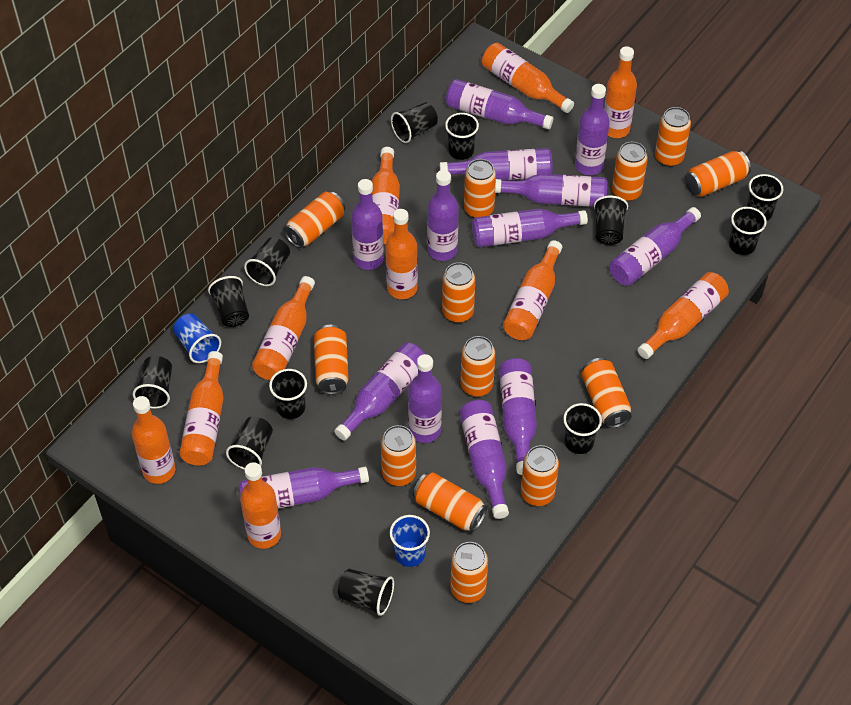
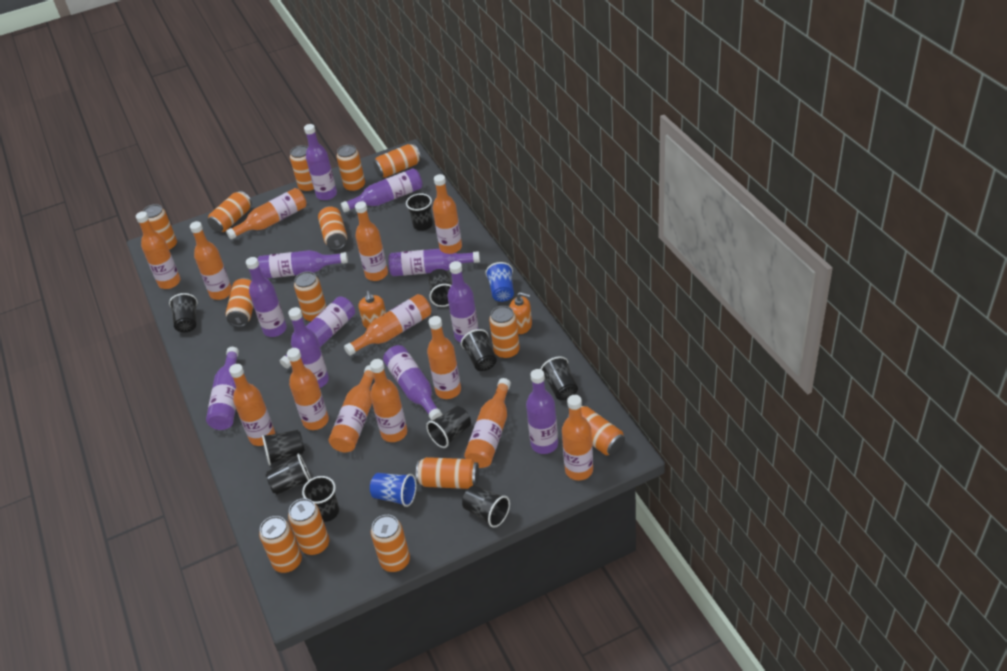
black cup: [133,356,172,409] [208,276,249,327] [226,417,273,470] [244,237,290,286] [269,369,307,419] [338,568,394,616] [391,102,438,143] [445,113,479,160] [563,403,602,454] [594,195,628,245] [729,207,767,255] [747,174,784,221] = 12 -> [169,293,198,332] [262,430,305,466] [266,454,311,495] [302,476,339,522] [406,193,433,231] [426,406,471,448] [428,269,452,307] [461,329,497,371] [462,485,510,528] [540,356,578,400] = 10
orange bottle: [132,396,176,484] [179,351,224,465] [240,462,281,549] [252,276,315,380] [371,147,400,244] [386,209,418,299] [482,43,574,113] [503,240,562,340] [604,46,637,138] [637,272,729,359] = 10 -> [136,211,180,289] [190,221,232,300] [226,188,307,240] [229,364,275,446] [287,348,329,430] [329,365,374,452] [344,294,431,356] [355,201,388,281] [370,359,407,442] [427,316,461,399] [433,174,462,253] [464,378,511,468] [562,395,593,480] = 13
orange can: [284,191,345,248] [314,325,349,395] [381,425,416,486] [413,472,487,532] [442,262,475,323] [450,542,488,603] [461,336,495,397] [464,159,496,218] [521,445,559,506] [582,358,632,428] [612,142,648,202] [655,107,691,167] [685,151,751,197] = 13 -> [143,204,177,251] [207,191,252,233] [226,278,254,327] [259,516,302,573] [288,498,329,555] [290,145,315,192] [294,271,327,322] [318,206,347,250] [336,145,365,192] [371,515,410,572] [373,144,421,178] [416,457,479,489] [489,306,520,359] [567,406,625,456] = 14
orange soap dispenser: none = 0 -> [358,291,386,328] [509,292,532,334] = 2
purple bottle: [239,467,369,509] [334,343,425,441] [351,179,384,270] [408,354,442,443] [427,170,459,261] [440,148,553,180] [446,79,553,129] [460,400,509,519] [472,209,588,247] [495,174,607,206] [499,358,537,475] [575,84,610,175] [610,207,701,286] = 13 -> [206,347,239,430] [246,257,287,337] [257,250,348,279] [280,296,355,369] [288,307,329,388] [304,124,337,200] [341,168,423,212] [383,345,443,421] [388,248,480,276] [447,261,478,343] [526,369,558,454] = 11

